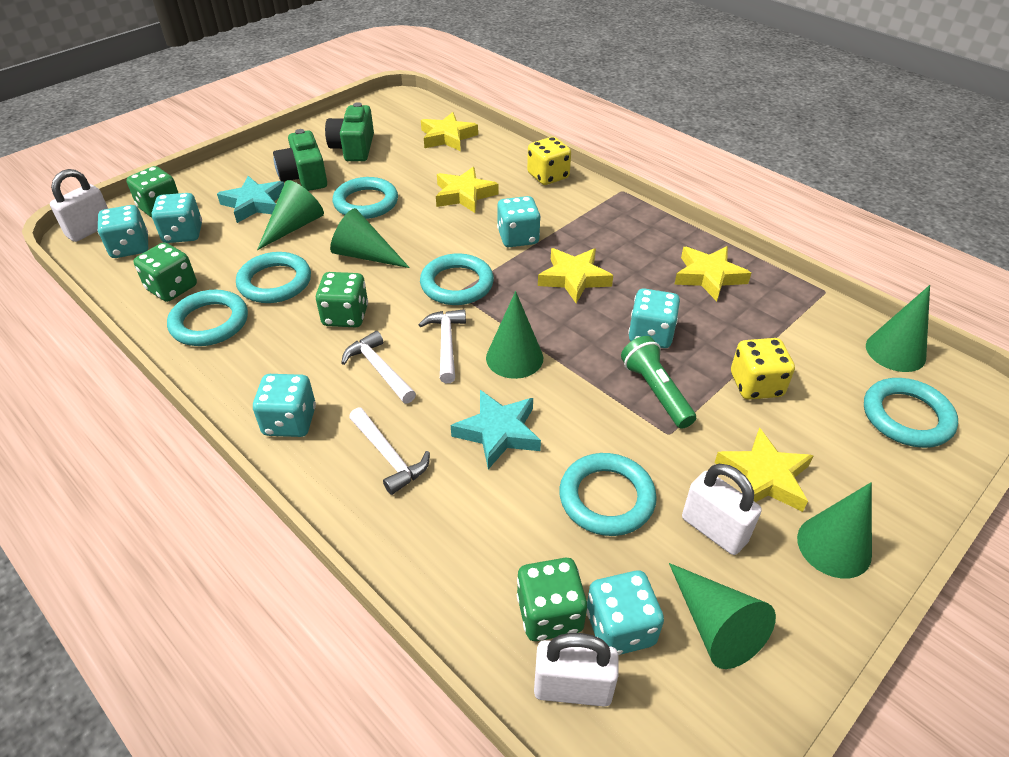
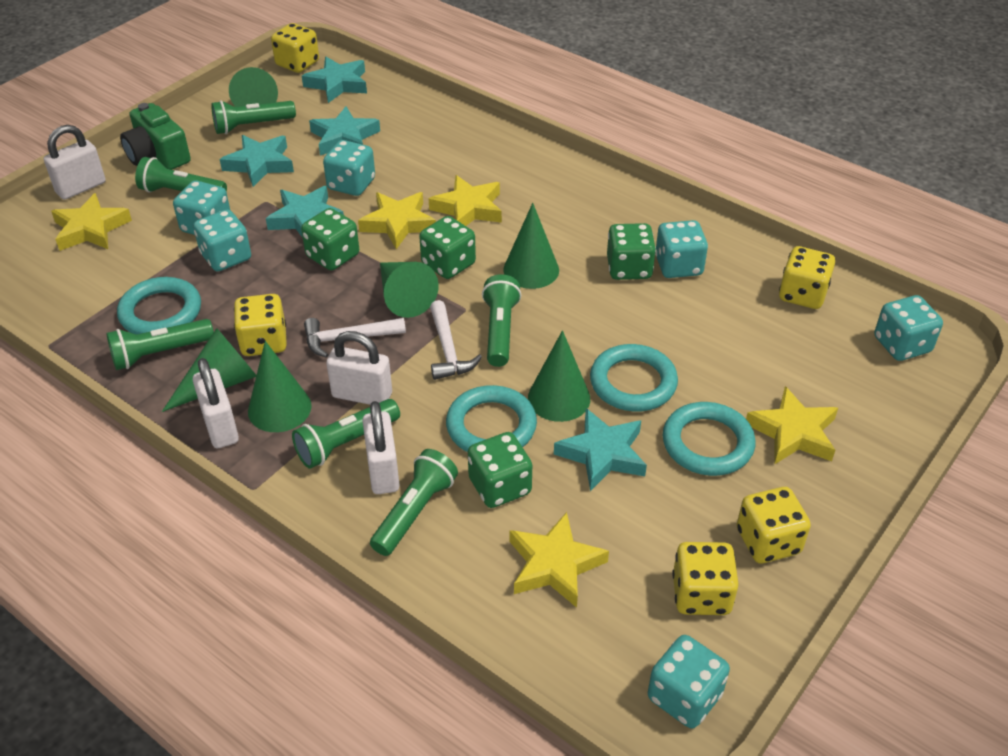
green camera: [273,129,327,191] [325,102,374,161] = 2 -> [120,103,191,170] = 1
green flashlight: [621,336,696,429] = 1 -> [106,319,214,370] [135,157,227,192] [211,100,296,134] [292,399,400,469] [370,449,458,556] [482,274,521,367] = 6
turquoise ring: [167,290,248,346] [236,252,311,303] [333,177,398,219] [420,253,494,305] [559,453,657,536] [864,378,958,448] = 6 -> [117,277,201,335] [446,385,537,452] [590,344,678,412] [663,402,756,476] = 4
turquoise star: [217,176,284,223] [451,390,541,469] = 2 -> [220,135,294,187] [266,186,344,238] [302,57,367,103] [309,106,380,156] [554,408,647,491] = 5
white hammer: [341,331,416,404] [349,408,430,495] [418,309,466,383] = 3 -> [304,318,406,358] [430,300,482,380] = 2
white padlock: [50,169,108,242] [534,633,619,707] [682,464,762,555] = 3 -> [44,125,106,200] [193,358,239,448] [326,331,392,405] [362,401,400,494] = 4
yellow dice: [527,137,571,185] [731,338,795,400] = 2 -> [234,294,287,356] [271,23,319,73] [672,542,739,615] [737,487,811,563] [779,246,835,309] = 5

